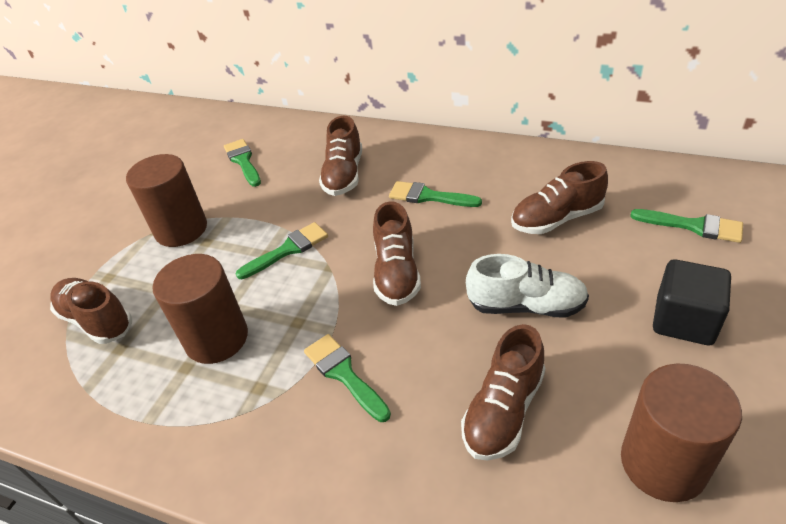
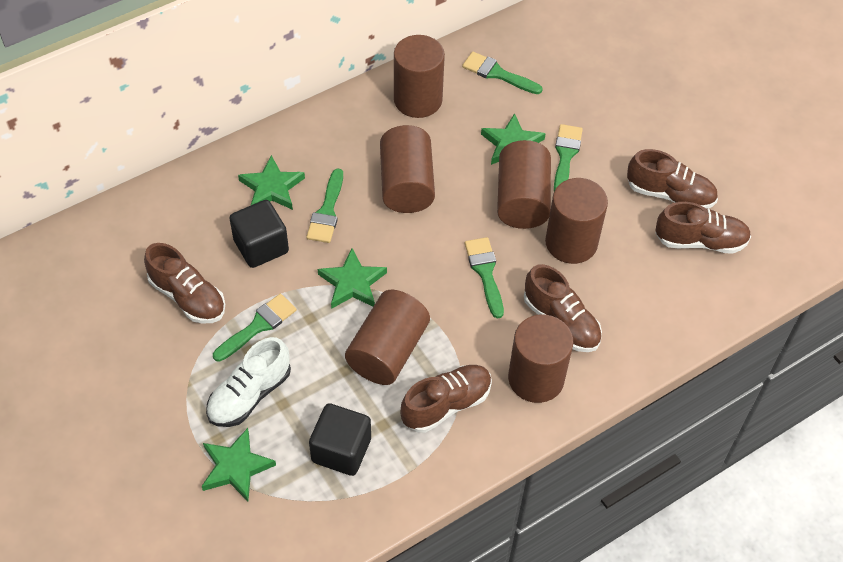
black cube: [653,260,731,345] = 1 -> [229,200,289,268] [309,403,371,476] = 2
brown cylinder: [126,154,207,247] [153,254,248,364] [621,364,742,502] = 3 -> [345,290,430,385] [380,125,435,213] [394,35,445,118] [497,140,551,229] [508,314,573,403] [545,178,608,264] = 6
green star: none = 0 -> [202,428,276,501] [238,155,305,210] [318,248,387,309] [481,113,546,165] = 4

